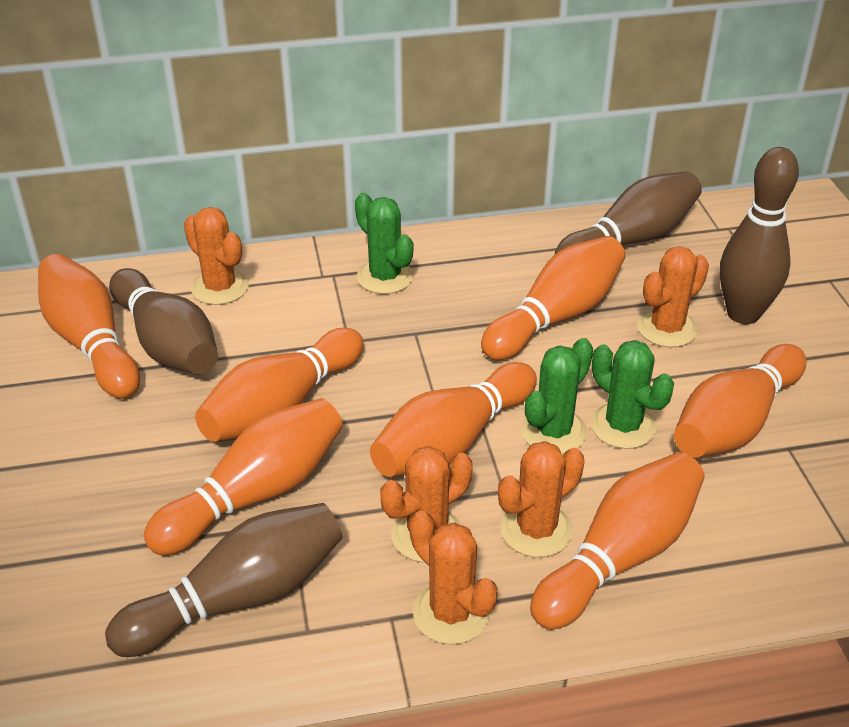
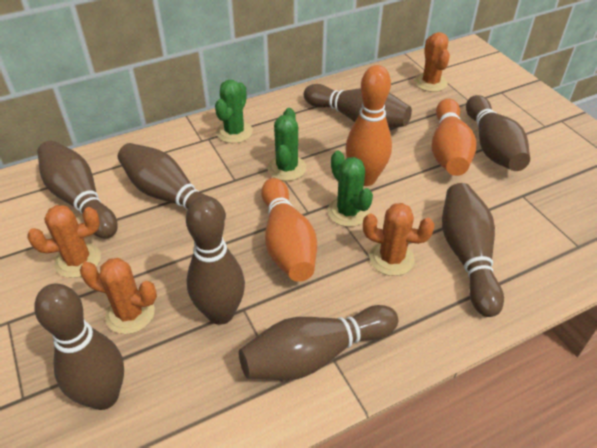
brown bowling pin: [105,503,343,657] [109,268,218,374] [555,171,702,254] [720,147,799,324] = 4 -> [34,283,124,410] [37,141,118,238] [118,143,226,218] [186,197,245,325] [239,305,398,380] [304,84,412,128] [442,183,504,317] [466,95,530,171] = 8
orange bowling pin: [38,254,140,399] [144,398,343,555] [195,328,364,442] [370,362,537,477] [481,236,626,360] [530,452,705,630] [674,344,806,458] = 7 -> [261,178,317,282] [346,65,392,186] [432,99,477,176] = 3
orange cactus: [184,207,249,305] [380,446,473,562] [409,511,498,644] [498,441,585,557] [637,246,709,347] = 5 -> [27,205,101,278] [80,258,157,334] [363,203,435,276] [414,32,450,92] = 4

